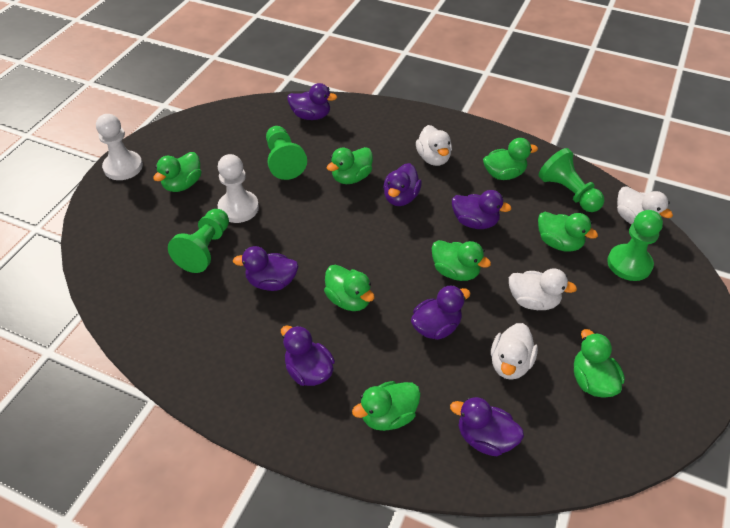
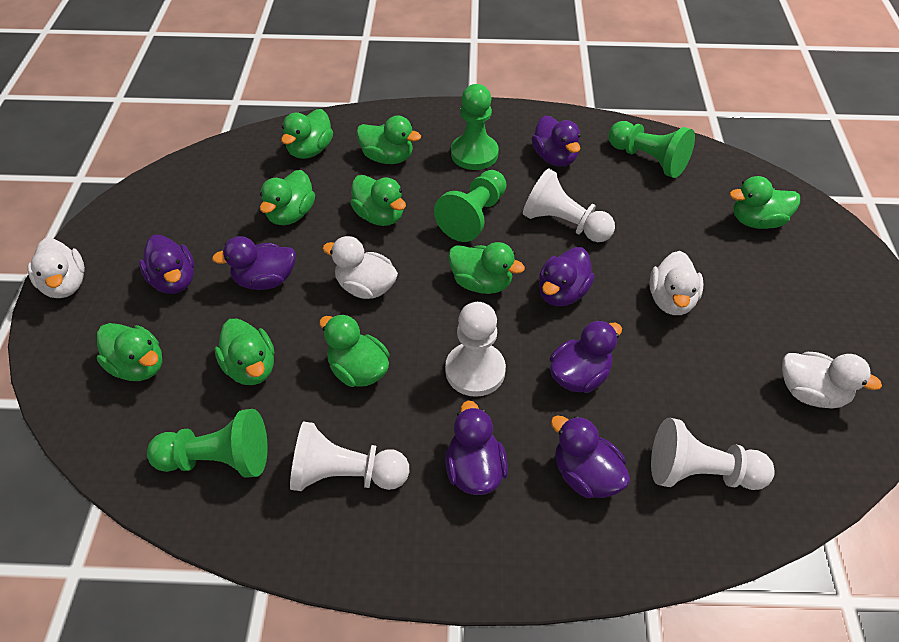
green duck: [153,152,201,192] [324,265,375,311] [327,147,373,184] [352,381,421,431] [431,240,491,281] [483,138,538,180] [538,212,598,252] [574,329,625,397] = 8 -> [97,323,162,381] [215,319,275,385] [260,170,315,225] [281,109,333,159] [319,314,389,387] [350,175,406,226] [356,115,421,164] [448,242,525,294] [730,176,800,229] = 9
white pawn: [96,114,143,180] [217,154,259,223] = 2 -> [290,421,409,491] [445,302,506,397] [523,169,615,242] [651,418,775,490] = 4

